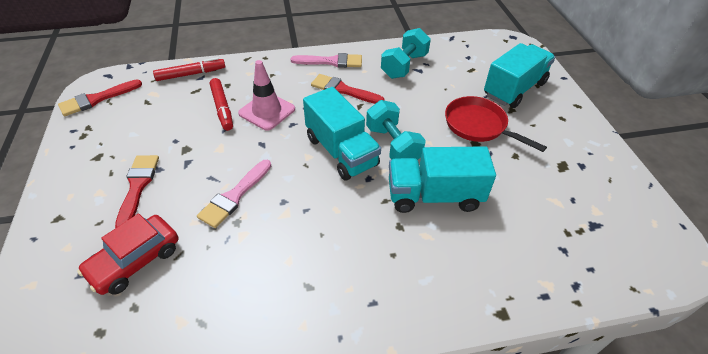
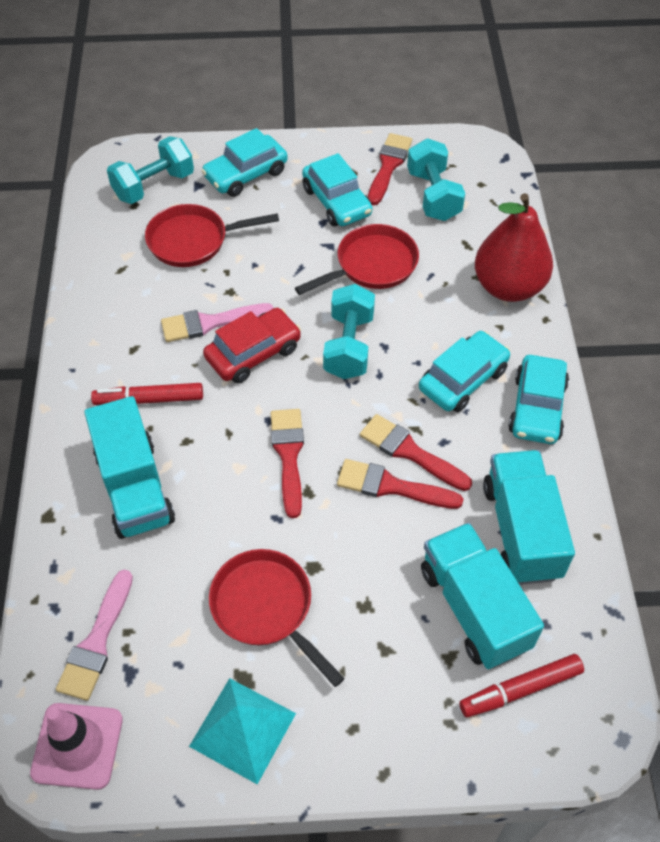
red brush: [58,79,142,116] [115,155,159,228] [311,74,385,104] = 3 -> [271,409,304,518] [337,459,463,509] [360,414,472,491] [368,133,412,205] = 4
red pan: [445,96,547,152] = 1 -> [145,204,279,267] [209,549,345,687] [295,224,419,295] = 3
red pear: none = 0 -> [475,193,553,302] = 1
turquoise car: none = 0 -> [201,128,288,197] [302,153,372,227] [419,331,510,412] [508,355,569,444] = 4
turquoise dumbbell: [366,100,426,160] [381,28,431,79] = 2 -> [107,136,194,204] [323,284,375,379] [407,138,465,221] = 3
turquoise pyramid: none = 0 -> [189,678,296,784] = 1

